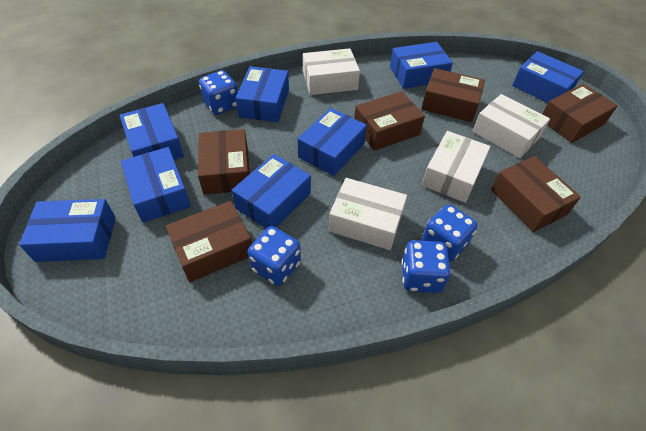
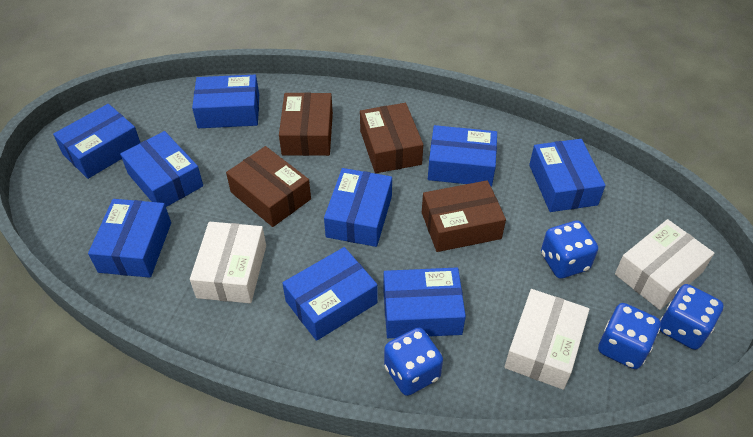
blue box: [19,199,116,262] [120,103,184,160] [121,147,191,223] [231,154,311,229] [236,66,289,122] [298,108,367,176] [390,42,453,89] [512,51,584,103] = 8 -> [53,104,140,179] [88,199,171,278] [120,131,203,207] [192,75,259,128] [282,247,378,341] [324,168,392,247] [383,268,466,338] [428,125,497,187] [529,139,605,212] = 9
brown box: [166,201,252,282] [198,129,250,195] [354,91,425,151] [421,68,485,122] [491,156,581,232] [542,84,618,143] = 6 -> [226,146,311,227] [279,92,333,156] [360,103,423,173] [422,180,506,252] = 4
white box: [303,48,360,95] [329,178,407,250] [422,131,491,203] [473,94,550,158] = 4 -> [190,222,266,303] [505,289,590,390] [615,219,714,310] = 3

